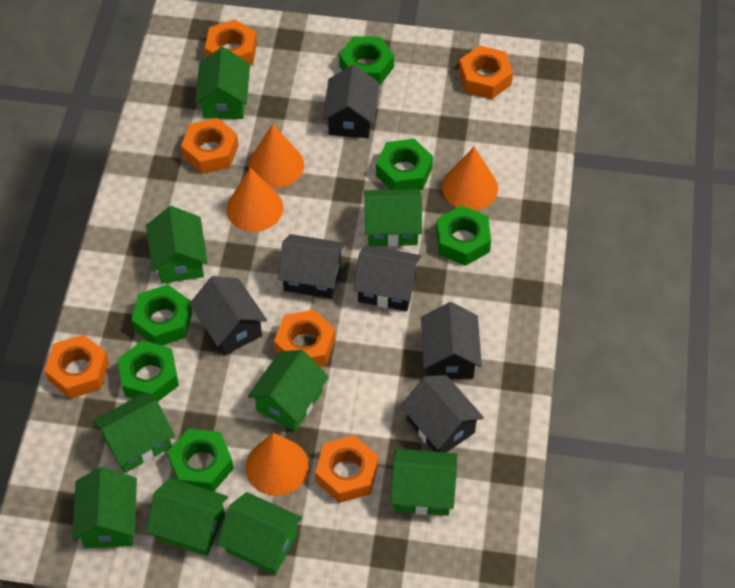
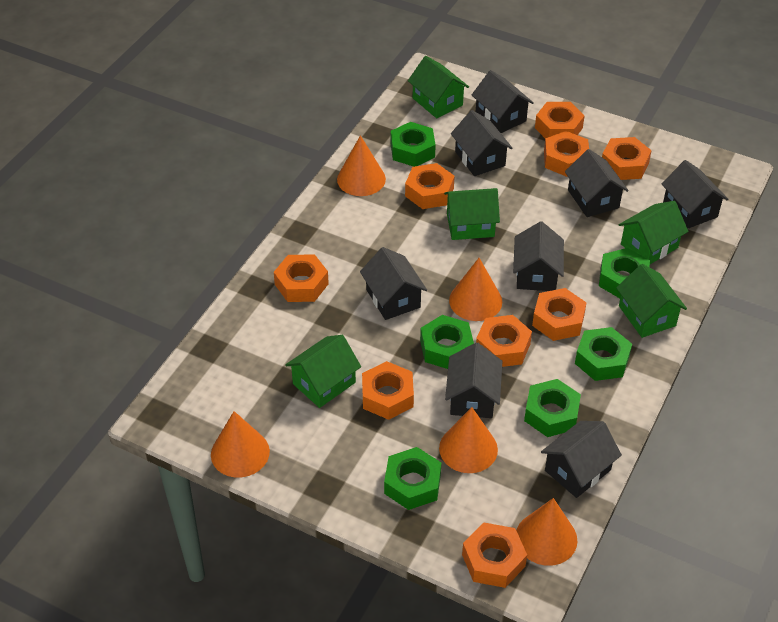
black house: [189,276,267,356] [278,234,345,299] [322,65,380,138] [353,245,421,311] [400,375,484,453] [421,302,482,379] = 6 -> [360,247,427,320] [445,342,502,418] [451,110,512,176] [472,70,534,133] [513,221,564,291] [541,421,622,498] [565,149,629,217] [662,160,729,229] = 8
green house: [72,467,137,548] [92,392,174,473] [146,206,208,284] [146,478,228,556] [195,47,250,119] [217,492,302,575] [248,350,329,431] [364,189,422,247] [390,449,457,516] = 9 -> [285,335,361,408] [408,56,469,118] [444,188,500,240] [616,264,687,338] [619,201,688,264] = 5
orange cone: [227,168,283,232] [246,433,309,496] [249,124,304,188] [442,147,498,210] = 4 -> [211,411,270,478] [337,135,386,196] [439,407,498,473] [449,258,502,321] [516,498,578,566] = 5
orange nut: [44,334,109,399] [181,118,238,174] [205,19,257,65] [274,309,335,367] [315,435,378,503] [459,45,513,99] = 6 -> [274,254,329,302] [362,361,414,420] [405,163,455,209] [462,522,527,588] [476,315,532,367] [532,288,587,341] [535,102,585,138] [544,131,589,177] [602,137,652,180] = 9

